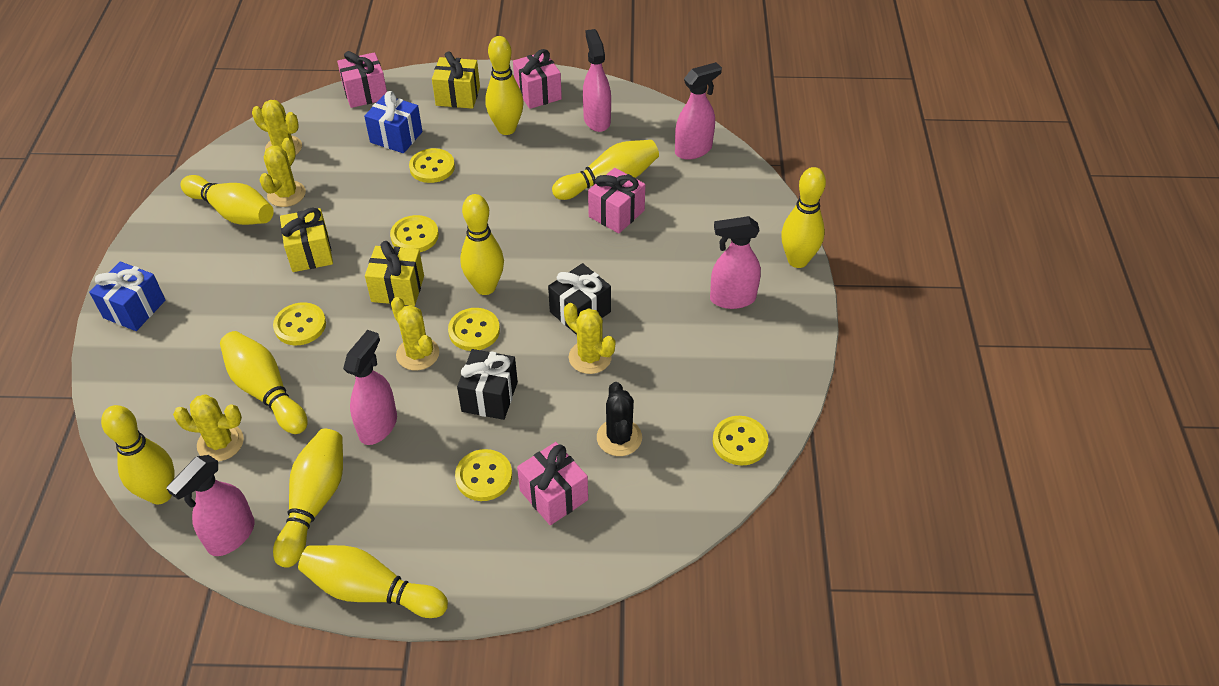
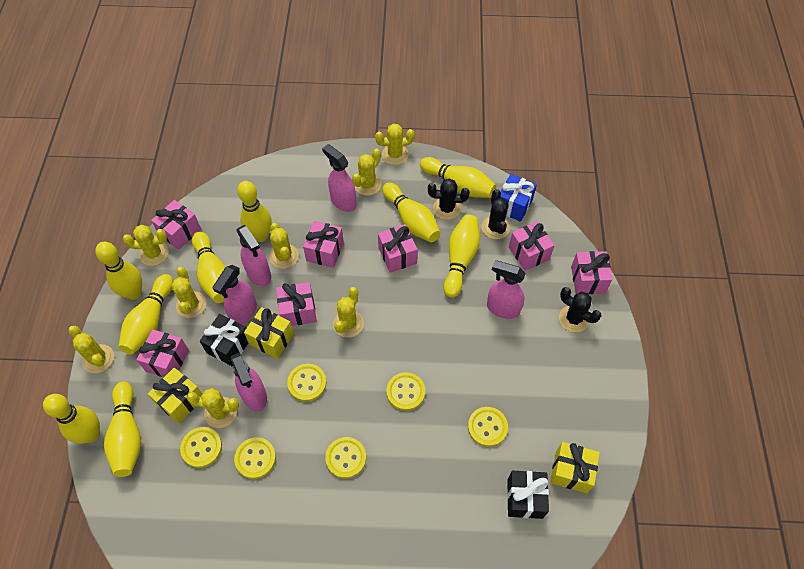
black cactus: [597,382,642,456] = 1 -> [428,178,470,220] [482,189,510,239] [559,287,601,332] = 3
blue gift: [89,261,165,331] [364,91,422,153] = 2 -> [500,174,537,222] = 1
pink gift: [337,51,387,108] [513,49,562,109] [517,442,588,525] [588,168,645,234] = 4 -> [136,329,189,377] [151,200,201,250] [276,282,317,326] [303,221,344,268] [378,224,418,273] [509,221,555,271] [571,251,612,294] = 7
yellow cactus: [173,394,244,461] [252,100,302,155] [259,138,306,207] [391,297,439,371] [564,303,615,374] = 5 -> [68,326,114,373] [123,225,169,266] [171,267,206,318] [187,388,239,428] [270,223,299,269] [333,287,364,338] [352,149,381,196] [375,124,415,165] = 8

